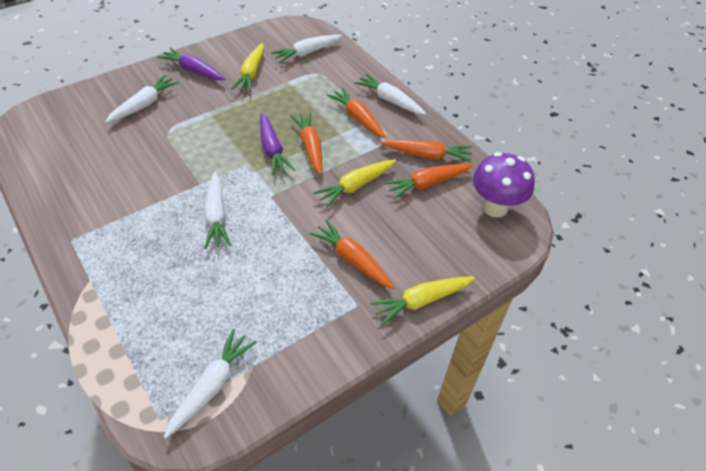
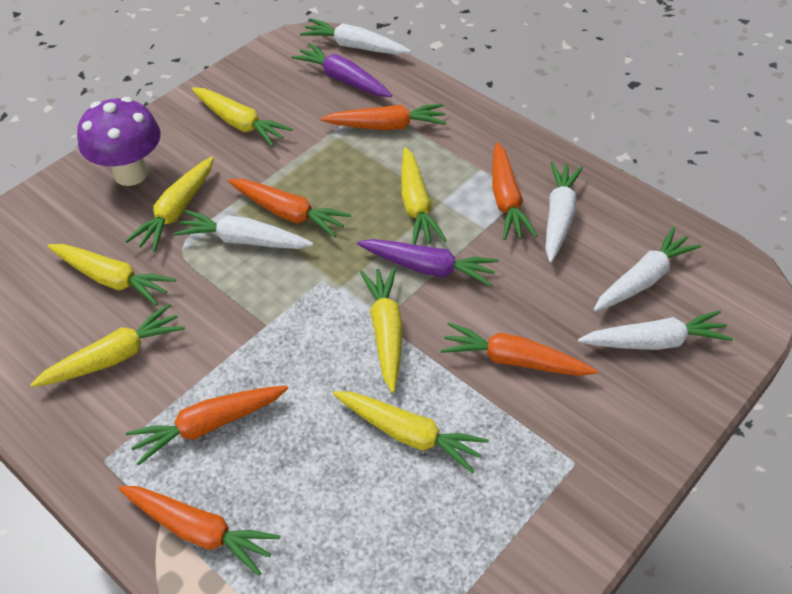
orange carrot: [290,112,322,174] [309,220,395,289] [327,88,387,139] [381,139,472,162] [384,164,473,199] = 5 -> [118,486,280,576] [126,386,288,466] [228,179,351,238] [321,104,447,130] [440,322,597,376] [492,142,537,240] = 6
yellow carrot: [231,43,264,92] [313,159,396,207] [370,277,475,325] = 3 -> [30,304,185,387] [47,244,176,306] [125,156,214,252] [191,87,292,147] [333,391,489,474] [360,267,403,393] [401,147,447,245] = 7

